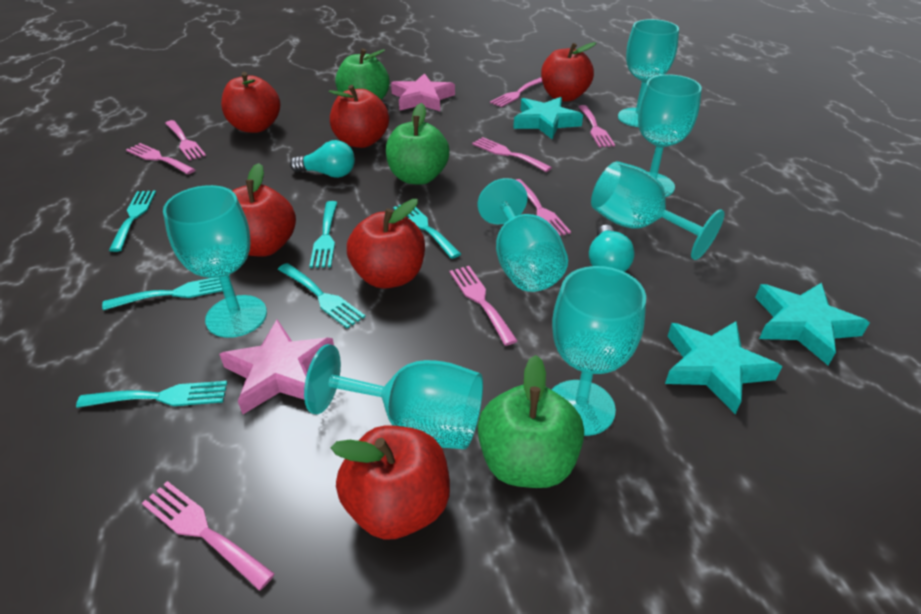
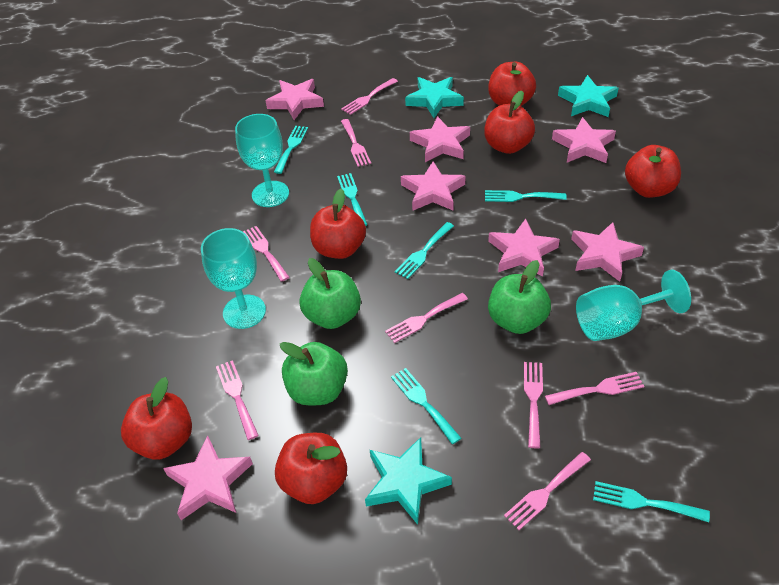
pink star: [219,319,334,414] [391,73,455,111] = 2 -> [163,435,253,520] [266,79,324,120] [401,161,466,211] [410,116,470,162] [488,219,560,277] [552,117,616,163] [571,222,644,282] = 7
turquoise goblet: [163,185,267,338] [304,344,483,449] [478,178,568,292] [552,266,646,436] [591,161,725,260] [618,19,679,127] [638,74,702,197] = 7 -> [201,228,266,329] [235,114,289,207] [576,270,691,341] = 3
turquoise light bulb: [290,140,355,178] [589,225,635,272] = 2 -> none = 0

